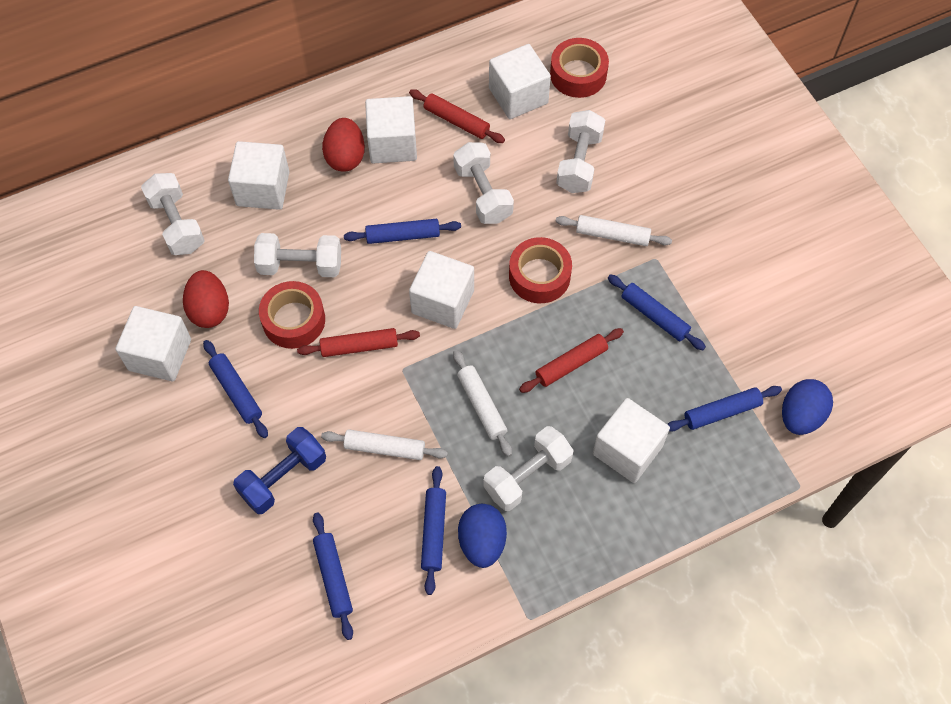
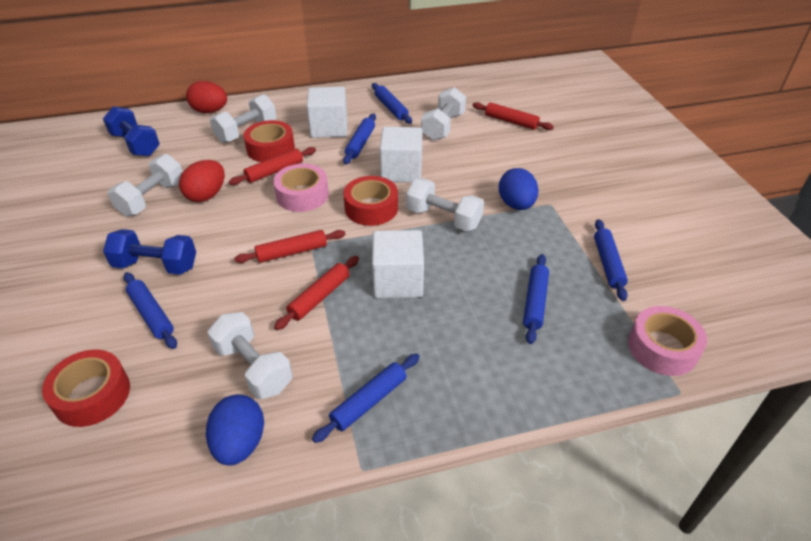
blue dumbbell: [233,427,326,514] = 1 -> [103,106,160,156] [103,229,196,275] = 2
pink tape: none = 0 -> [273,164,329,212] [628,306,707,376] = 2
red rolling pin: [297,328,420,357] [409,89,505,143] [519,328,624,393] = 3 -> [229,147,316,185] [234,230,345,263] [274,256,359,330] [472,102,554,130] = 4
white cube: [115,306,191,382] [228,141,289,210] [365,96,417,163] [409,251,474,329] [489,44,551,119] [593,398,670,483] = 6 -> [307,87,347,138] [372,230,424,298] [380,127,423,182] = 3
white rolling pin: [321,429,448,460] [453,350,512,457] [555,215,672,246] = 3 -> none = 0

